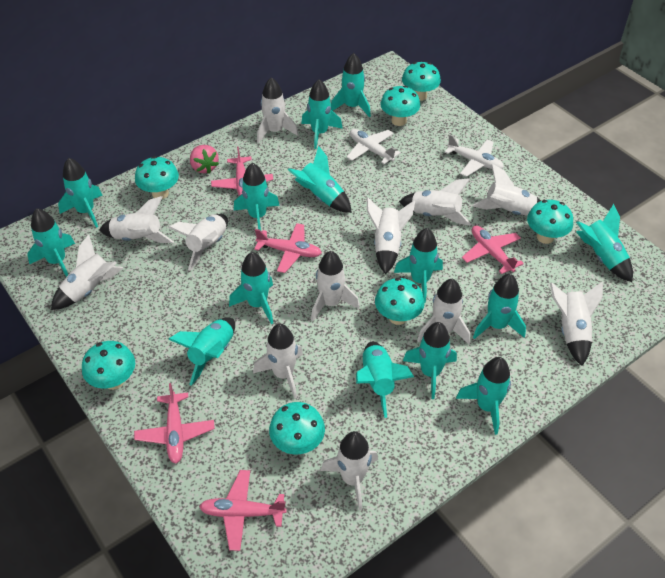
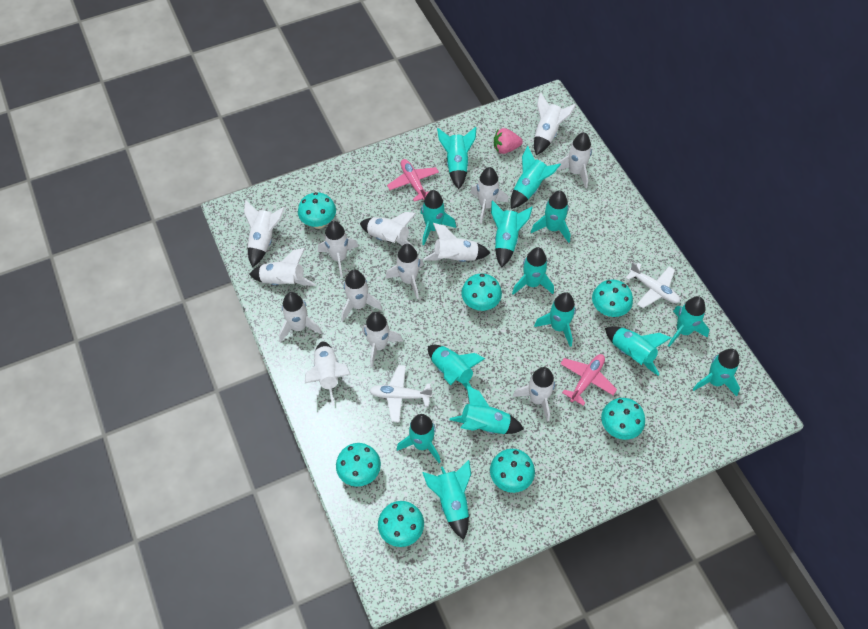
pink plane: [134,383,215,464] [199,470,287,551] [211,146,274,196] [254,223,322,273] [462,225,524,274] = 5 -> [387,159,439,202] [560,354,617,406] = 2
white rocket: [51,235,123,310] [99,196,174,243] [168,214,228,271] [253,324,303,399] [257,77,298,143] [311,251,359,321] [321,431,378,511] [366,197,415,274] [399,178,471,225] [417,279,470,344] [473,164,541,216] [550,282,603,366] = 12 -> [244,200,285,267] [249,248,316,286] [279,292,322,342] [305,341,351,406] [318,221,358,278] [341,270,382,321] [360,212,417,251] [362,312,403,368] [385,244,424,299] [424,223,490,262] [470,167,508,224] [513,367,555,422] [534,93,576,155] [556,132,592,188] = 14

